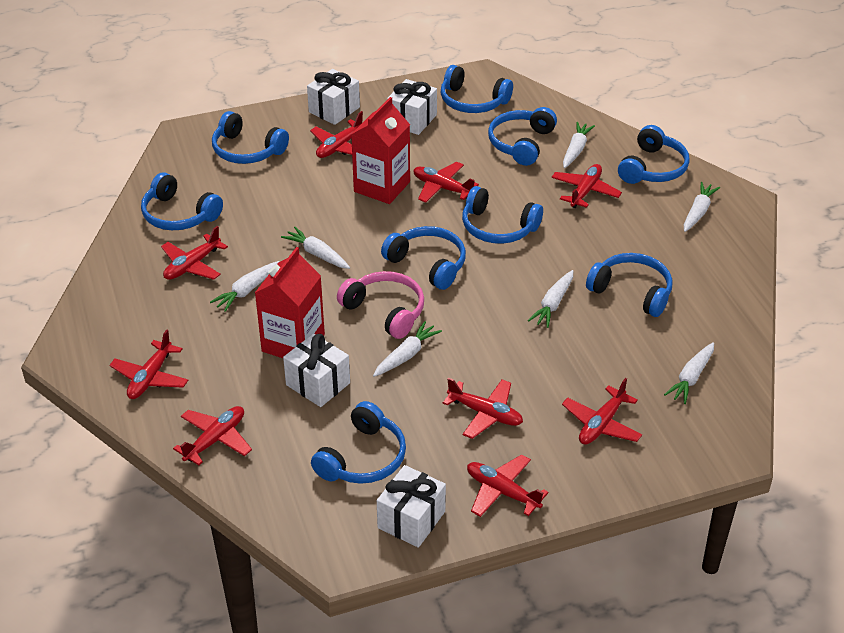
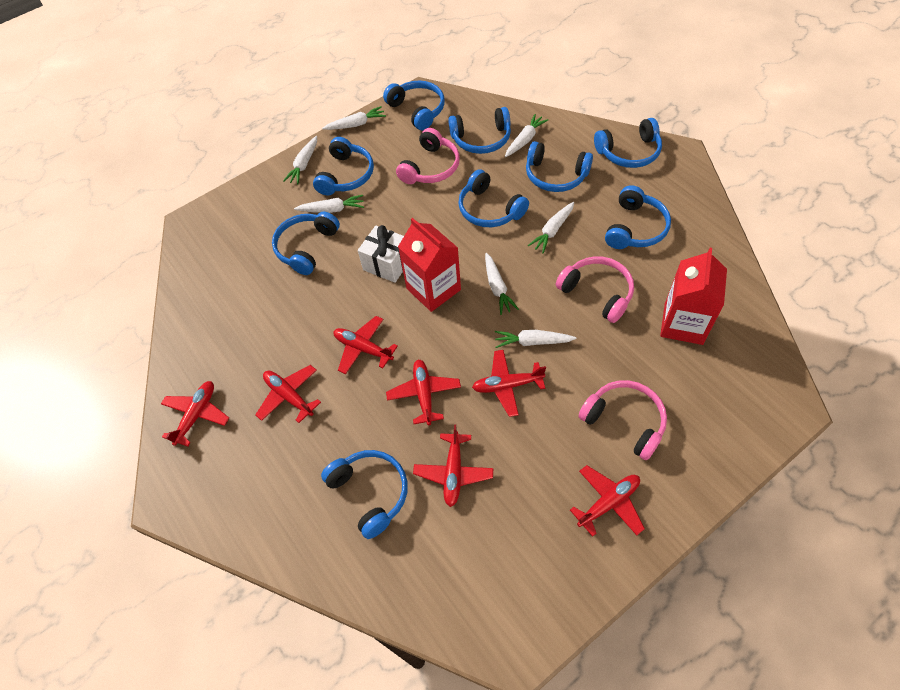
pink headphones: [337,271,424,339] = 1 -> [396,128,460,184] [556,256,634,323] [578,380,667,460] = 3
red plane: [110,329,188,399] [161,226,228,280] [173,406,252,465] [310,111,363,158] [414,162,479,203] [443,378,523,439] [467,454,548,517] [552,164,622,208] [562,378,642,445] = 9 -> [161,381,229,447] [255,365,321,423] [333,316,398,374] [386,360,461,425] [413,424,493,507] [472,350,546,417] [570,465,645,537] = 7
white gift: [283,334,350,407] [307,69,360,125] [377,465,446,548] [387,79,437,135] = 4 -> [358,225,404,283] = 1

